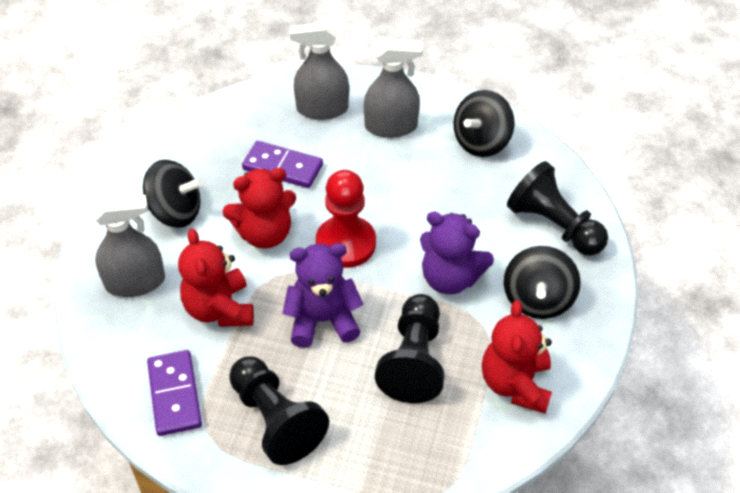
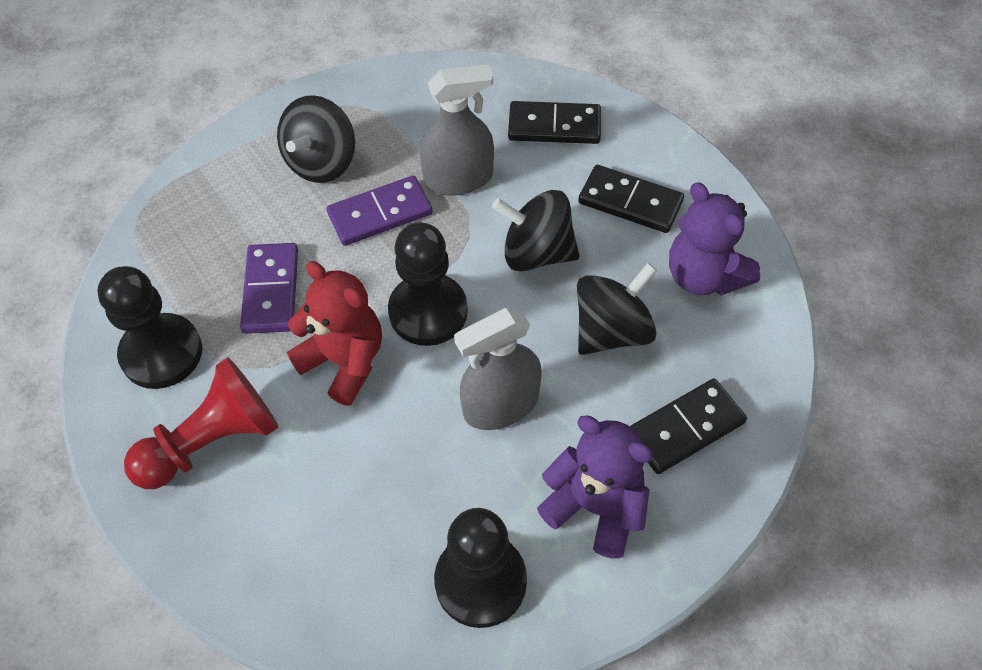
black domino: none = 0 -> [508,101,601,144] [578,165,684,233] [630,378,747,474] = 3
grey spray bottle: [93,195,165,297] [290,23,349,120] [364,39,423,138] = 3 -> [420,64,494,196] [454,308,541,430] = 2
red teddy bear: [178,229,254,327] [222,168,296,249] [482,300,552,414] = 3 -> [287,261,382,405] = 1

